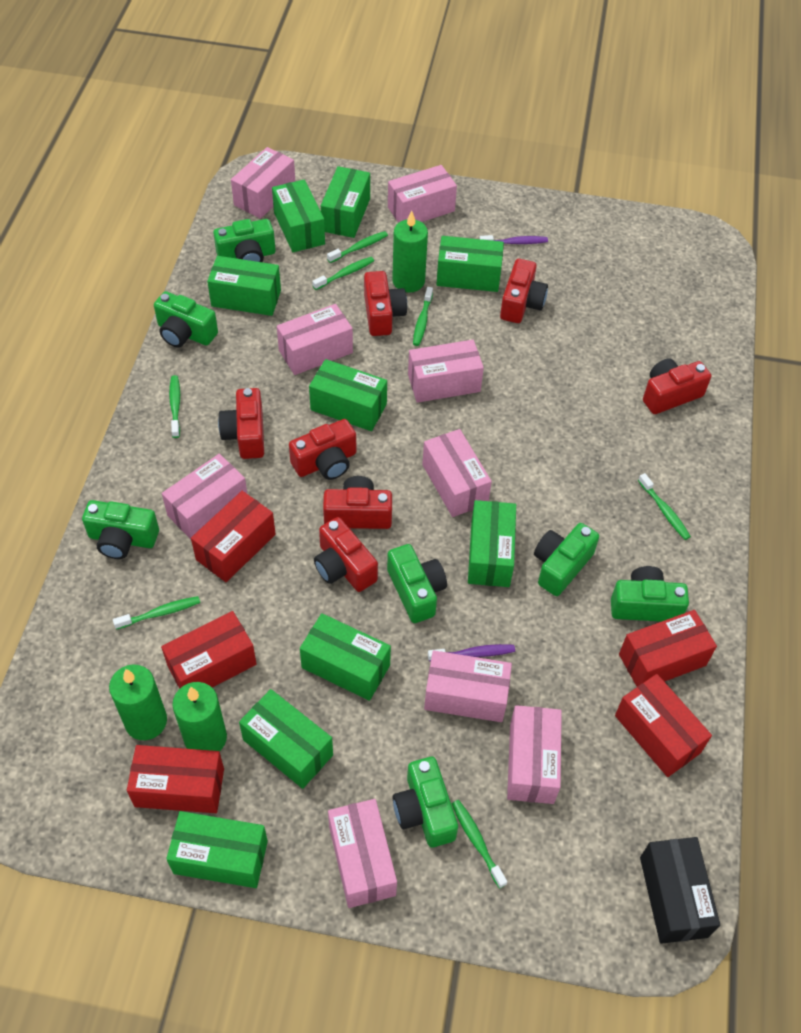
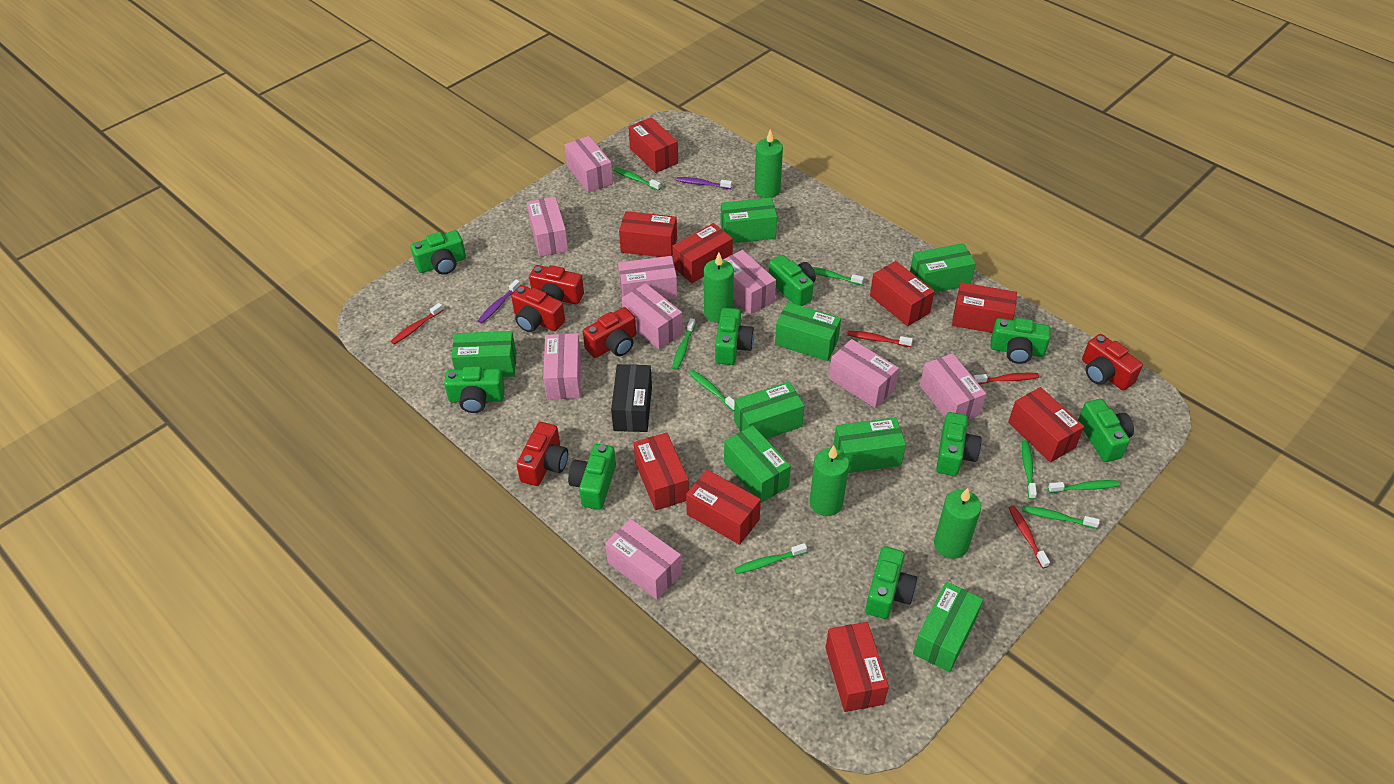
green box: [166,811,268,888] [207,256,281,316] [239,689,333,789] [272,180,325,252] [300,613,391,701] [309,359,387,431] [321,166,370,238] [436,236,504,292] [468,500,516,587] = 9 -> [451,331,516,377] [721,198,777,243] [724,425,791,503] [734,382,804,439] [775,302,841,361] [833,417,906,473] [910,243,976,293] [913,582,983,672] = 8
green camera: [82,500,159,559] [154,291,218,347] [213,219,276,262] [387,544,447,623] [393,757,458,848] [534,523,599,596] [611,566,689,622] = 7 -> [411,230,466,275] [444,366,505,413] [568,444,616,509] [715,308,754,365] [769,255,816,306] [865,546,917,619] [936,412,982,476] [991,318,1051,364] [1078,399,1134,462] = 9
green candle: [109,665,167,740] [172,682,227,751] [392,211,428,293] = 3 -> [704,253,734,323] [754,129,783,198] [810,446,849,516] [934,488,981,559] = 4
green toothbrush: [113,596,200,630] [169,375,180,438] [312,257,374,290] [327,231,388,263] [413,287,433,346] [452,800,507,888] [638,473,691,540] = 7 -> [613,167,661,191] [672,318,695,370] [689,370,735,411] [734,543,807,574] [812,267,864,285] [1022,440,1037,500] [1022,506,1100,529] [1048,480,1120,493] = 8
red box: [127,745,224,813] [161,611,256,688] [191,491,276,582] [615,674,712,777] [619,610,717,686] = 5 -> [619,211,677,257] [629,117,678,173] [634,432,689,511] [672,223,733,283] [686,470,761,545] [826,622,889,712] [870,261,935,326] [952,282,1017,333] [1008,387,1084,463] = 9
red camera: [218,388,264,459] [289,419,356,480] [314,517,378,592] [323,476,392,529] [364,271,407,336] [500,259,548,323] [643,358,711,414] = 7 -> [511,285,565,332] [516,422,568,486] [529,265,584,305] [583,307,636,358] [1082,334,1143,391] = 5
red toothbrush: none = 0 -> [391,303,443,344] [847,331,913,347] [973,373,1039,384] [1008,505,1050,568] = 4

